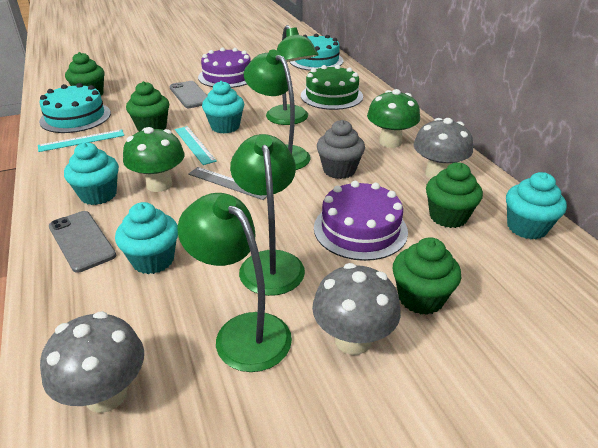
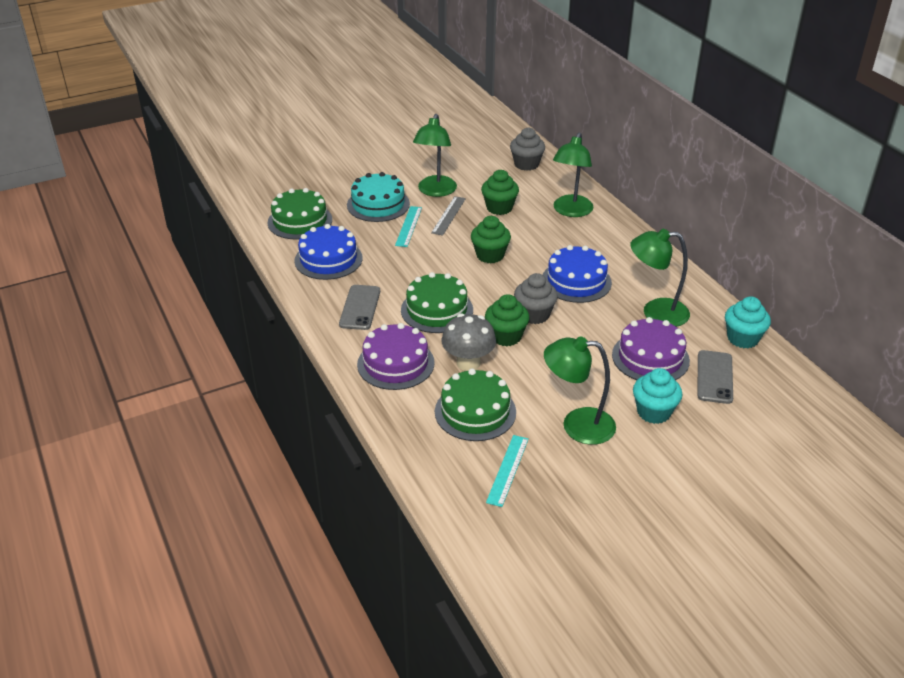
blue cake: none = 0 -> [294,224,363,280] [543,245,612,303] = 2
green cake: [301,65,363,110] = 1 -> [268,188,332,240] [401,272,473,333] [435,368,516,441] = 3
green cupcake: [65,52,105,96] [126,81,169,132] [393,237,461,315] [426,162,483,228] = 4 -> [471,216,511,263] [481,170,519,215] [485,294,530,346] = 3
green mushroom: [123,127,185,192] [367,89,420,148] = 2 -> none = 0
grey cupcake: [317,120,365,179] = 1 -> [510,127,545,171] [514,273,558,324] = 2
grey mushroom: [40,311,144,413] [312,263,401,355] [413,118,473,179] = 3 -> [442,313,496,371] = 1
turquoise cake: [39,83,111,133] [290,33,343,71] = 2 -> [347,172,410,222] = 1
turquoise cupcake: [64,142,119,205] [115,202,178,274] [202,81,244,134] [506,172,567,239] = 4 -> [633,368,682,424] [725,296,771,348] = 2

